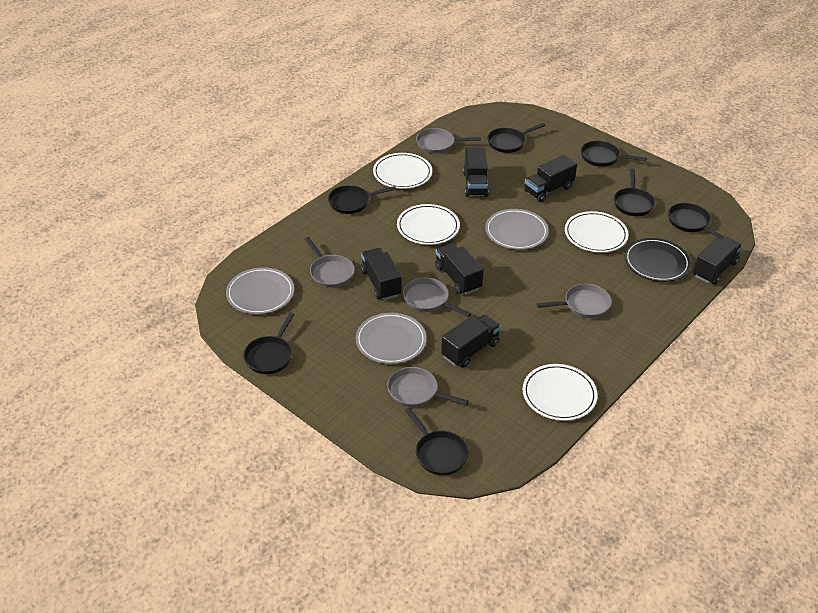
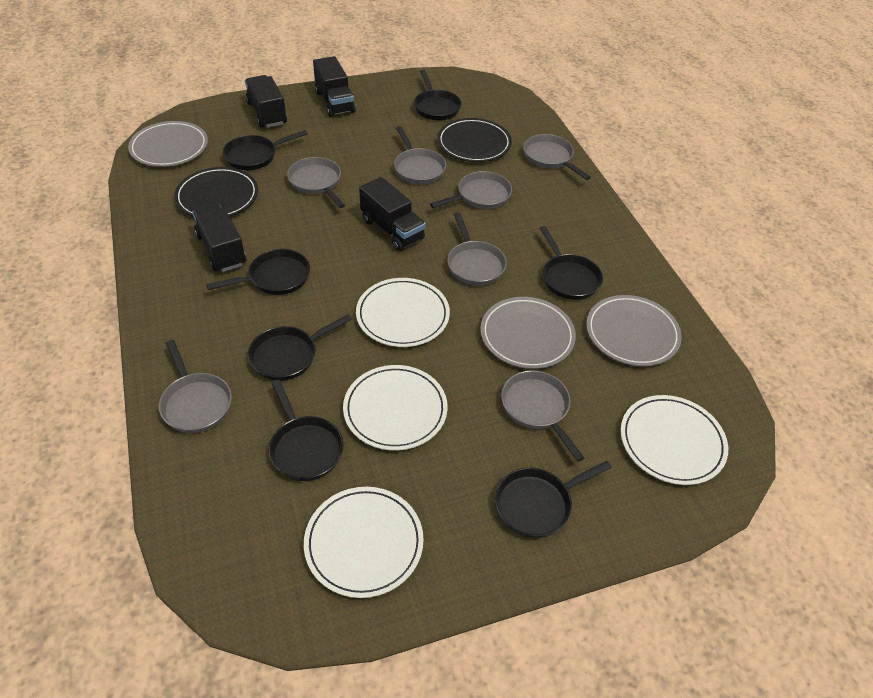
black plate: [624,238,691,282] = 1 -> [174,167,258,217] [437,118,512,162] = 2
black truck: [361,248,402,300] [435,243,484,294] [441,315,501,368] [463,147,489,197] [524,155,577,202] [693,236,742,285] = 6 -> [192,203,246,272] [245,75,287,128] [313,56,356,117] [359,177,426,251] = 4
grey pan: [304,237,355,288] [387,367,469,407] [403,278,471,317] [416,128,481,153] [536,284,612,318] = 5 -> [159,340,232,433] [287,157,345,208] [394,126,446,184] [430,171,512,209] [447,212,507,286] [501,370,584,462] [523,134,591,180] = 7

